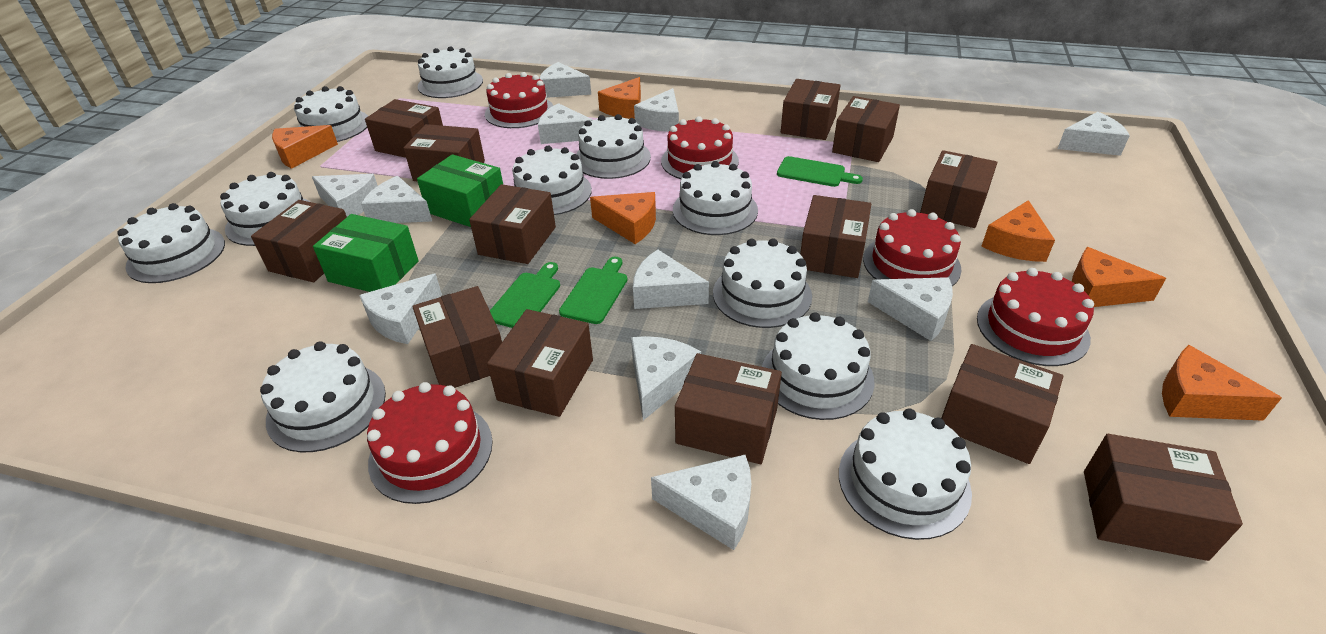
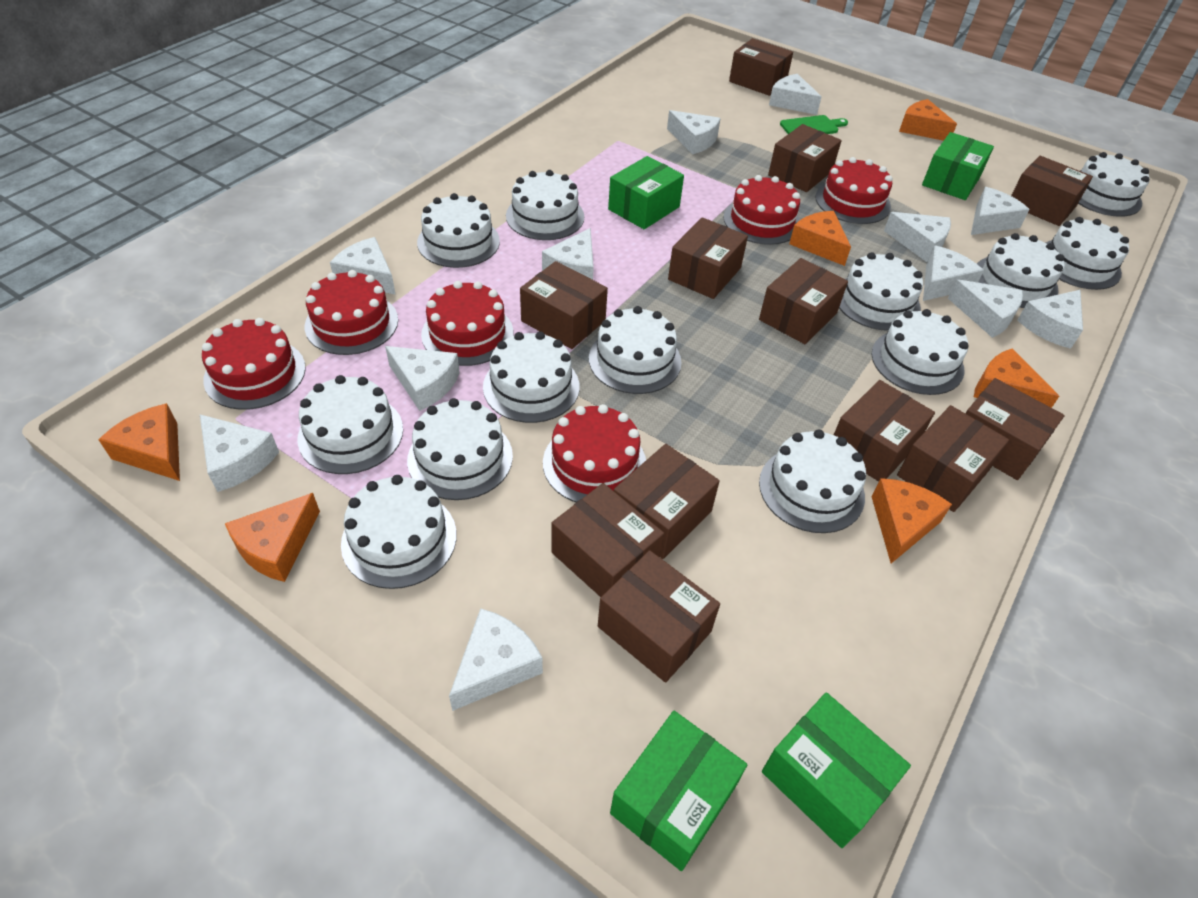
brown box: [251,200,347,282] [365,99,443,158] [403,124,485,181] [412,286,502,388] [469,184,556,264] [487,309,593,417] [675,353,782,464] [781,79,840,140] [800,195,871,278] [832,96,900,162] [920,150,997,228] [941,344,1063,464] [1084,434,1243,561] = 13 -> [520,261,608,349] [552,483,664,597] [598,550,720,683] [614,444,720,559] [668,217,748,299] [729,38,793,96] [759,258,848,344] [768,124,842,192] [834,380,935,482] [897,405,1009,512] [965,378,1065,480] [1011,156,1093,226] = 12
green box: [313,214,419,292] [417,154,503,227] = 2 -> [608,156,684,229] [610,711,747,871] [762,692,911,848] [922,132,994,200] = 4
green cutting board: [490,262,560,328] [559,257,627,324] [777,156,863,187] = 3 -> [780,115,848,134] = 1
red cake: [367,382,493,504] [485,72,553,128] [661,116,739,179] [863,209,961,286] [977,268,1094,366] = 5 -> [202,318,306,410] [305,270,398,355] [421,281,513,366] [543,404,646,502] [724,175,800,245] [815,157,893,224] = 6
white cake: [118,203,225,283] [220,172,310,246] [260,341,386,452] [294,86,368,142] [417,46,483,98] [512,146,592,215] [576,114,651,179] [673,161,758,235] [713,238,812,328] [762,312,875,420] [839,408,972,540] = 11 -> [297,375,403,474] [341,475,457,589] [407,398,513,500] [417,193,500,268] [483,332,580,423] [506,170,584,240] [589,306,682,394] [759,429,866,533] [839,252,923,331] [871,309,969,395] [977,233,1065,308] [1046,217,1129,290] [1078,152,1150,217] = 13
white cheese: [312,174,378,217] [359,273,442,344] [361,176,432,223] [538,103,593,144] [539,62,591,98] [631,336,701,420] [633,250,709,309] [634,88,679,132] [651,455,751,550] [868,277,953,341] [1058,112,1130,156] = 11 -> [200,414,279,492] [330,237,396,295] [385,346,460,411] [449,608,543,711] [542,228,594,280] [667,110,721,154] [769,74,822,115] [884,212,951,262] [923,246,984,301] [948,279,1023,338] [971,187,1030,235] [1017,290,1083,349] = 12

